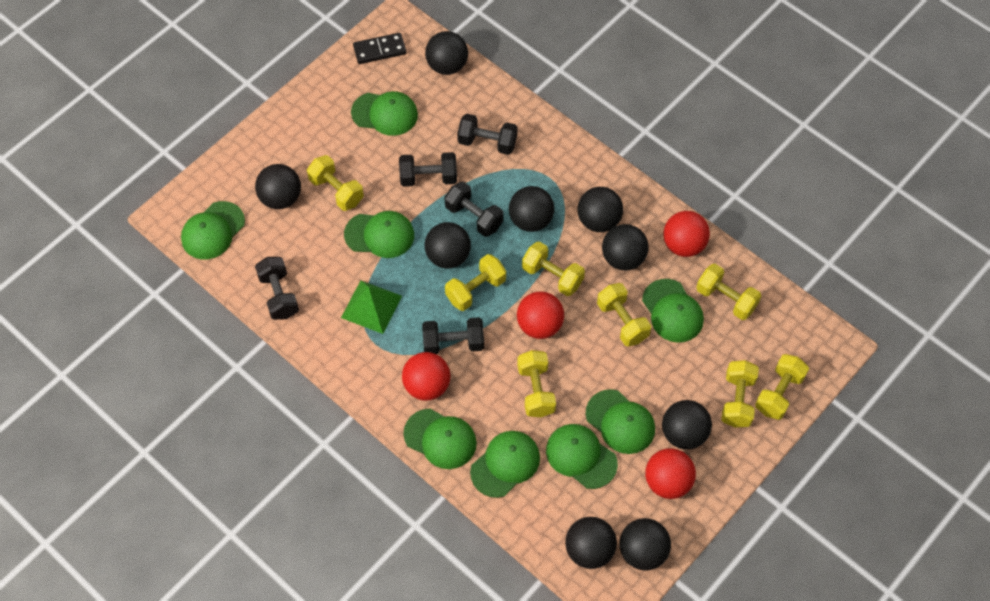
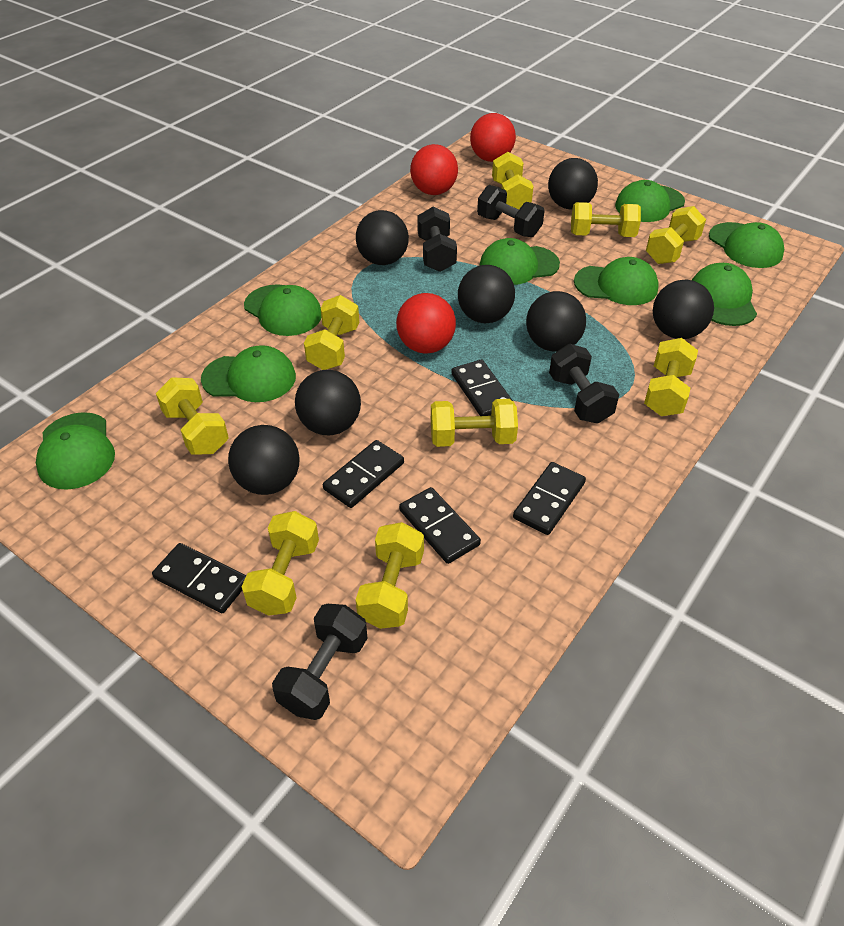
black ball: [255,164,301,209] [425,31,468,75] [425,222,471,269] [509,186,554,232] [565,517,617,569] [577,187,623,232] [602,224,649,270] [619,518,671,570] [662,400,712,449] = 9 -> [228,425,300,495] [295,370,361,435] [356,210,409,265] [458,265,515,323] [526,291,586,351] [548,158,598,210] [653,280,714,339] = 7
black domino: [353,33,406,64] = 1 -> [152,543,246,613] [323,440,404,508] [399,487,481,564] [451,359,513,416] [513,462,586,535] = 5
black dumbbell: [255,257,299,320] [399,152,457,187] [422,317,484,354] [444,181,504,237] [457,114,517,155] = 5 -> [272,604,368,720] [417,207,457,272] [477,185,545,237] [549,344,619,423] = 4
green pyramid: [341,280,402,334] = 1 -> none = 0
red ball: [402,352,450,401] [517,291,564,339] [645,448,696,499] [663,211,710,257] = 4 -> [396,293,456,354] [410,144,458,195] [470,113,516,162] = 3
yellow dumbbell: [307,155,364,211] [445,254,506,311] [517,350,556,417] [522,241,585,296] [597,283,651,347] [696,264,761,320] [721,360,759,428] [755,354,809,420] = 8 -> [156,377,229,455] [242,511,319,616] [304,295,359,370] [356,522,424,629] [431,399,518,447] [492,152,533,210] [571,202,641,237] [644,338,698,416] [646,206,706,264] = 9

